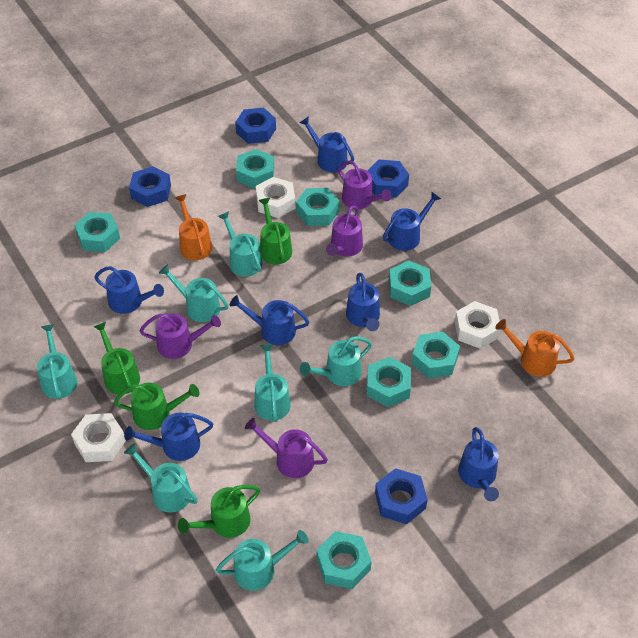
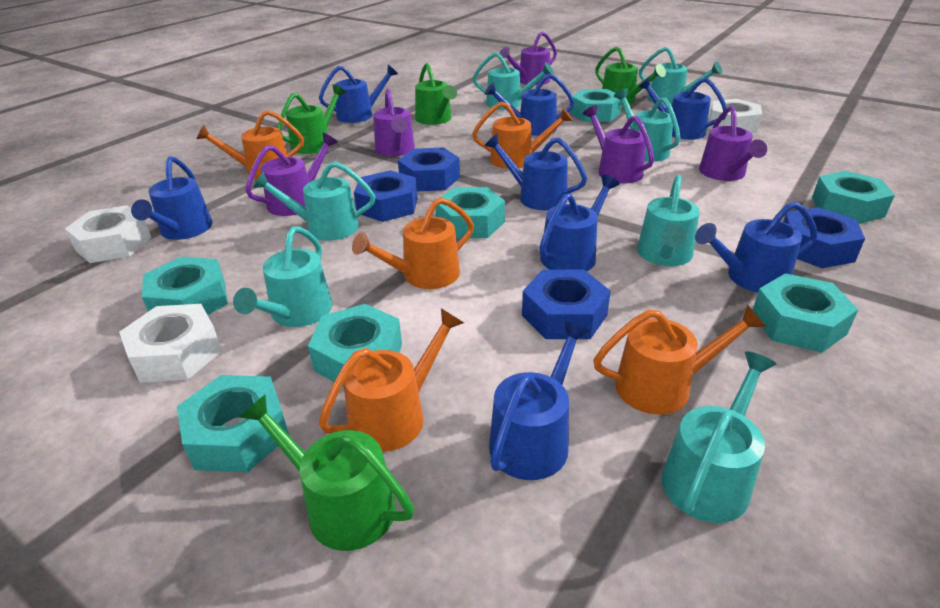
blue watering can: [94,266,164,314] [124,413,213,461] [230,295,310,345] [300,116,354,172] [346,273,380,331] [383,192,441,251] [458,427,499,501] = 7 -> [131,156,212,240] [319,65,398,123] [485,73,574,136] [485,134,587,210] [489,321,590,480] [539,174,620,271] [639,77,727,140] [695,201,818,293] = 8
orange watering can: [175,194,212,260] [495,319,575,377] = 2 -> [196,110,304,179] [319,308,464,452] [352,197,474,289] [472,102,573,169] [593,305,766,415] = 5
purple watering can: [140,313,221,359] [245,418,328,478] [326,205,363,257] [338,161,391,209] = 4 -> [246,133,338,216] [373,88,415,157] [499,31,557,85] [583,105,654,183] [699,106,767,181] = 5

